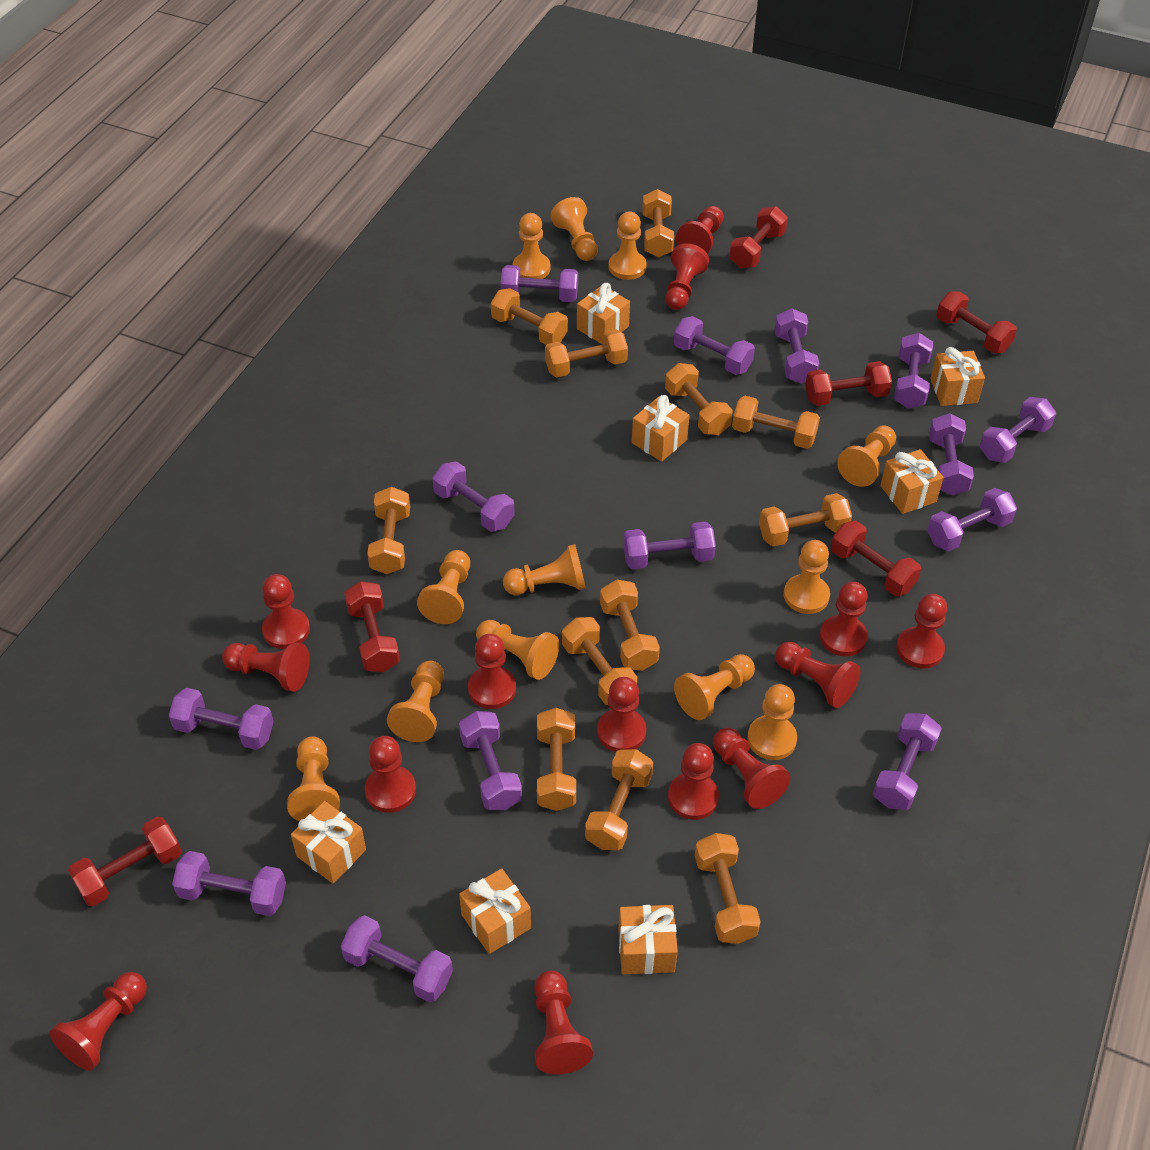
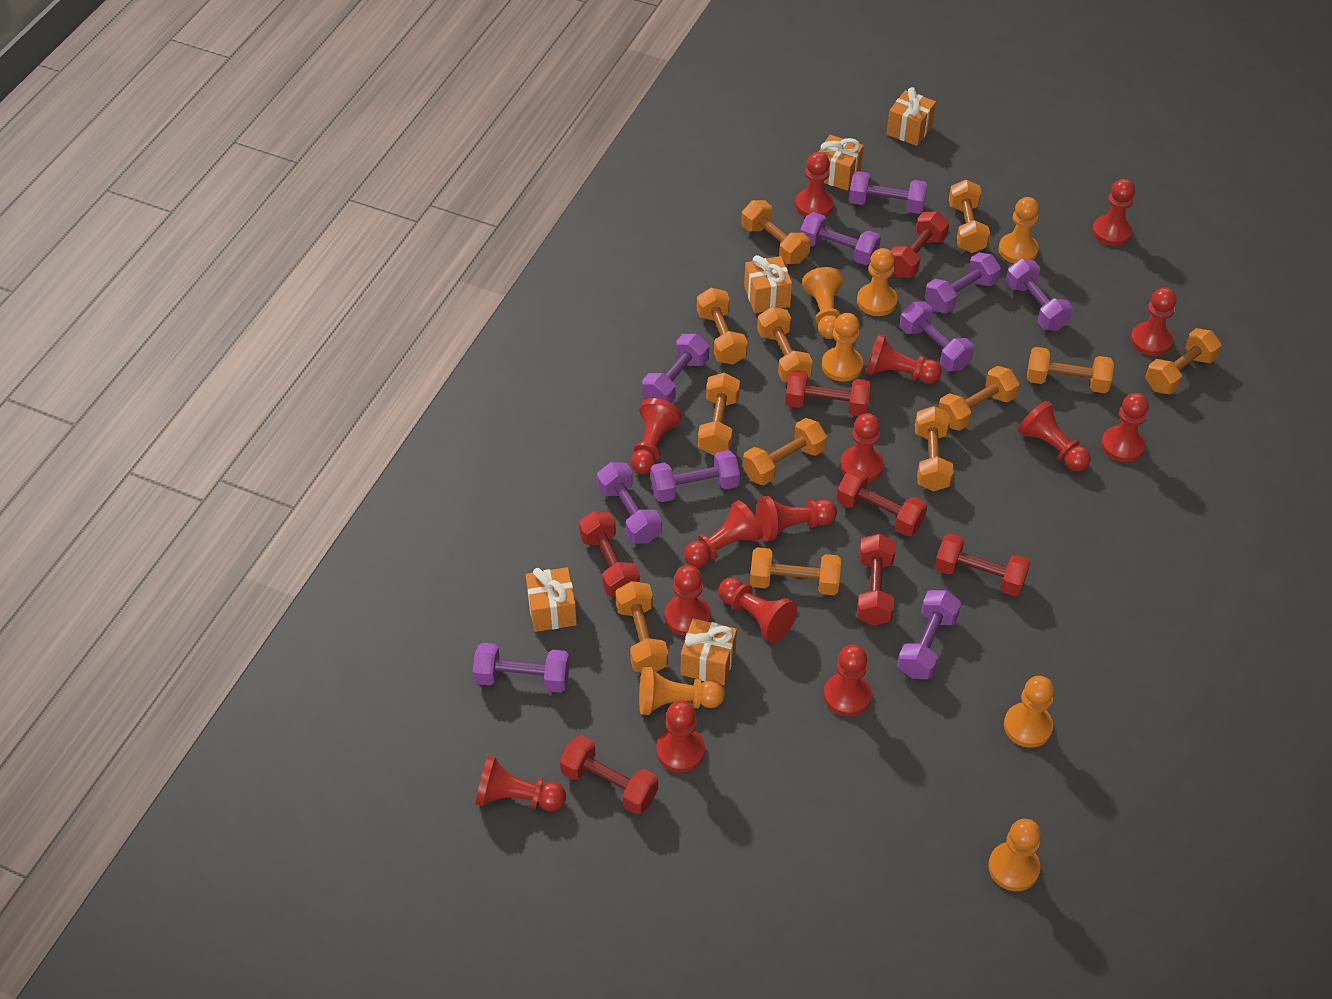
orange gift: [291,801,366,884] [459,868,531,954] [577,283,630,345] [618,905,678,974] [632,395,690,462] [880,449,944,514] [930,347,985,406] = 7 -> [526,567,577,632] [681,618,737,686] [744,255,792,313] [819,135,864,191] [886,87,936,146] = 5
orange pawn: [287,736,340,821] [387,661,444,742] [417,550,470,624] [476,620,559,680] [503,544,586,595] [512,213,550,279] [550,197,598,261] [608,211,647,280] [674,654,755,720] [747,684,797,760] [784,540,830,614] [837,425,896,487] = 12 -> [639,666,725,715] [802,267,843,339] [822,313,863,382] [857,248,898,316] [988,819,1041,891] [999,197,1039,263] [1004,676,1054,748] = 7
purple dumbbell: [169,688,274,750] [172,851,286,916] [341,915,453,1003] [432,461,515,532] [459,711,522,810] [501,265,578,302] [623,521,716,569] [674,316,755,375] [774,308,819,384] [873,713,942,810] [894,333,933,409] [927,488,1017,551] [929,413,974,496] [980,397,1056,463] = 14 -> [473,643,570,693] [597,462,662,544] [642,334,709,403] [651,450,740,502] [800,212,881,265] [849,171,928,214] [897,590,961,679] [900,301,974,371] [925,252,1001,313] [1006,259,1073,331] = 10
red dumbbell: [68,817,182,906] [344,581,400,672] [729,206,788,268] [805,361,892,406] [831,521,921,596] [936,291,1017,353] = 6 -> [560,735,658,815] [579,511,640,597] [785,370,871,416] [836,469,927,537] [857,534,896,626] [890,211,949,278] [935,533,1030,596] = 7
red pawn: [50,972,147,1071] [222,643,310,692] [262,574,310,649] [365,736,416,813] [468,634,516,709] [534,971,593,1075] [597,677,646,752] [666,243,709,310] [668,743,719,820] [676,206,723,254] [713,728,790,809] [775,642,861,708] [820,582,868,656] [896,594,947,669] = 14 -> [476,756,566,811] [631,398,682,474] [656,700,705,773] [665,565,711,636] [684,500,763,567] [718,577,797,643] [756,496,837,541] [795,152,834,217] [824,645,872,716] [840,413,884,483] [865,334,942,384] [1018,401,1091,471] [1092,179,1135,246] [1101,393,1149,463] [1131,287,1177,356] = 15

